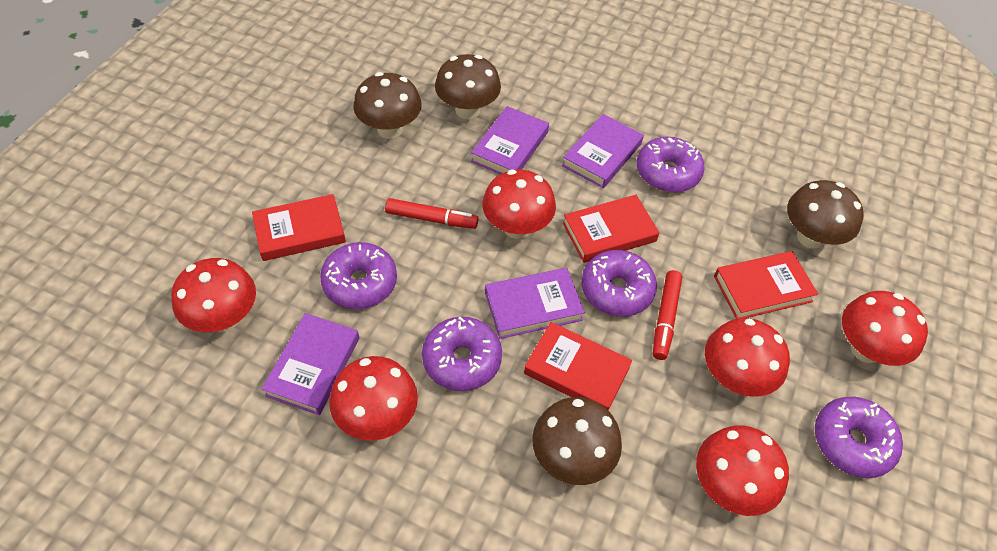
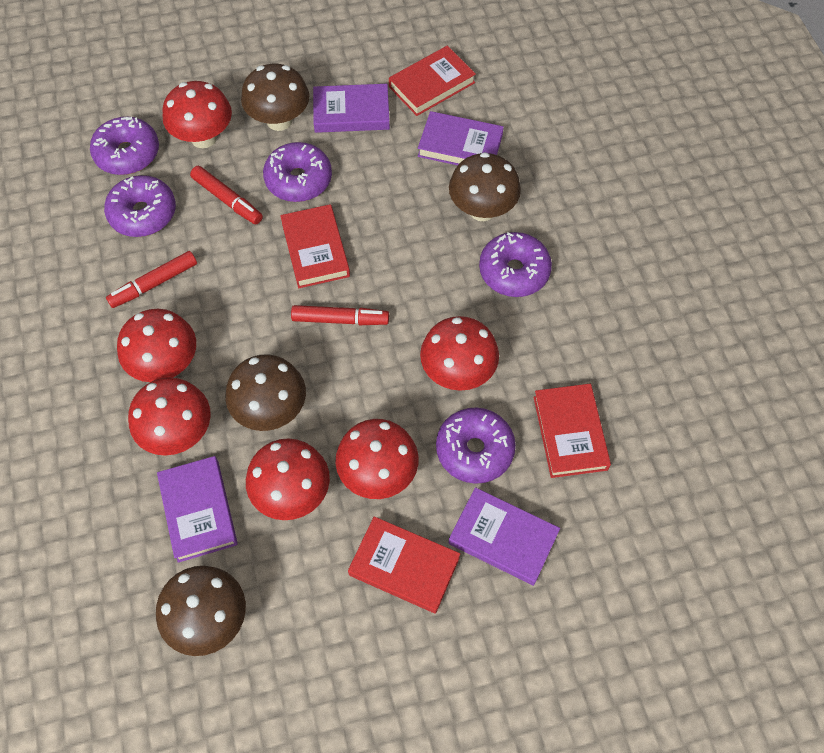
red marker: [385,198,479,229] [653,270,682,360] = 2 -> [106,251,197,308] [190,166,263,224] [291,305,389,325] = 3

